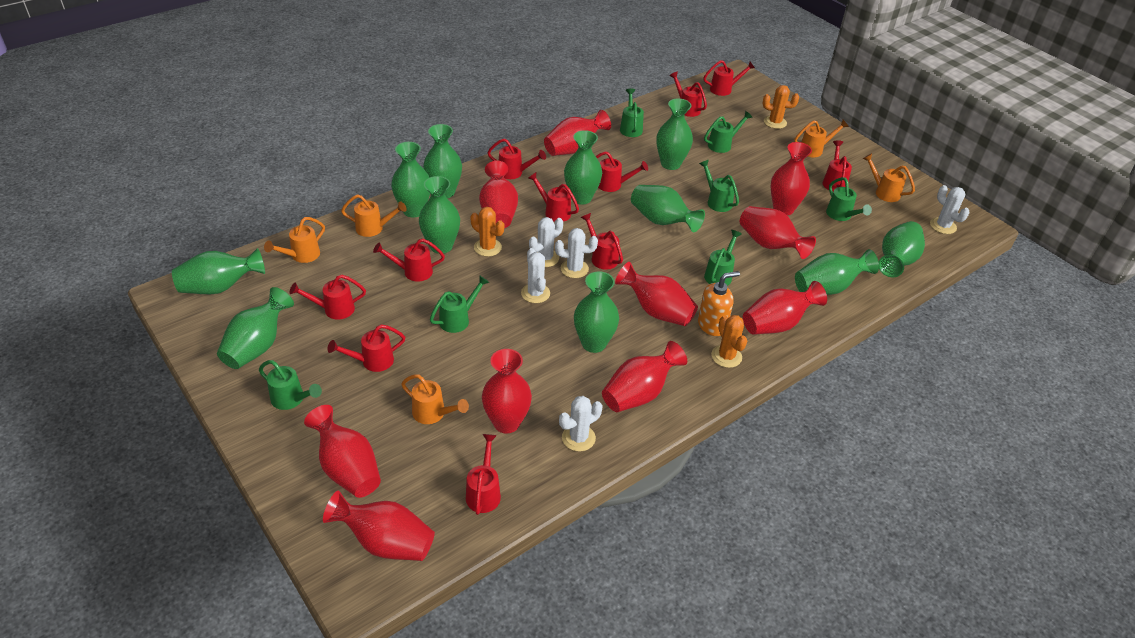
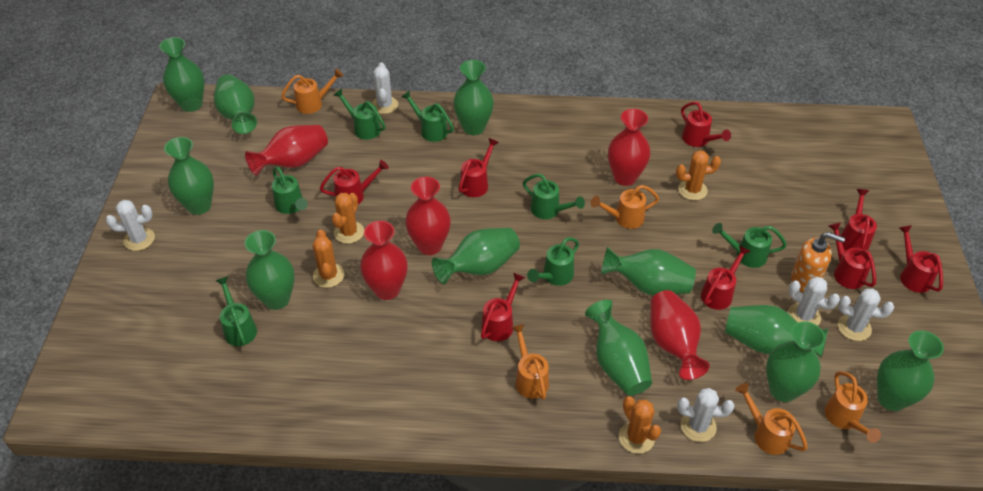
orange cactus: [471,207,504,257] [711,315,747,368] [763,85,799,129] = 3 -> [313,229,345,288] [332,193,364,244] [619,396,661,454] [676,150,721,200] = 4
red vase: [304,405,381,498] [323,490,435,561] [479,161,518,228] [482,349,532,434] [544,110,611,156] [602,341,687,412] [615,262,698,326] [740,206,816,259] [743,281,827,335] [771,142,812,215] = 10 -> [245,125,328,176] [360,221,408,300] [405,177,451,255] [608,109,651,186] [650,290,710,380] = 5
red watering can: [290,275,366,320] [328,324,405,372] [373,239,445,282] [466,434,501,515] [487,139,546,179] [528,173,579,222] [581,213,623,270] [596,151,648,192] [669,71,707,117] [703,60,755,96] [823,140,852,192] = 11 -> [320,160,389,204] [459,138,499,197] [481,273,525,341] [681,102,731,147] [701,245,751,310] [829,222,876,289] [841,189,877,251] [899,225,943,293] = 8

